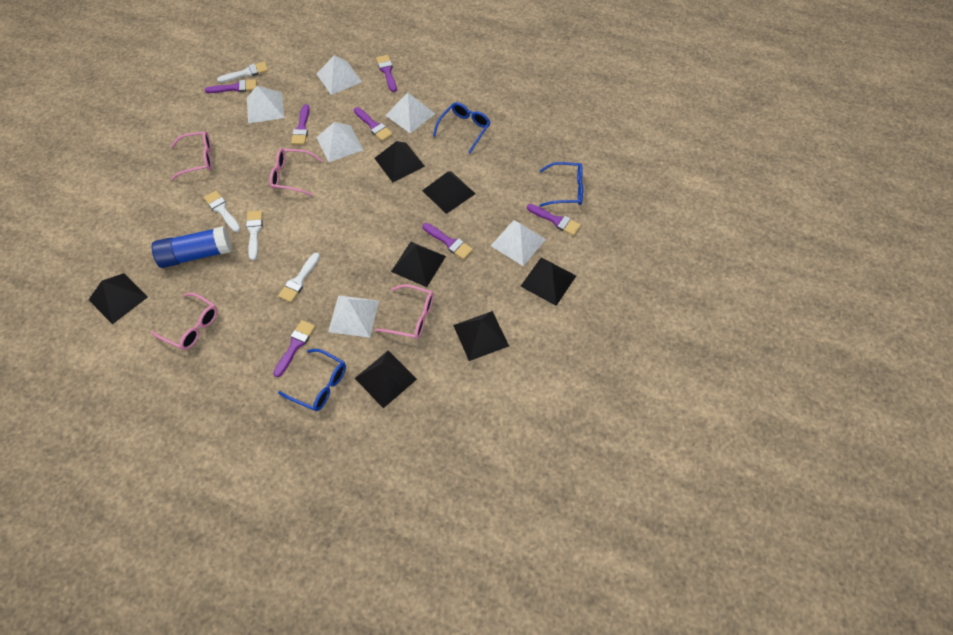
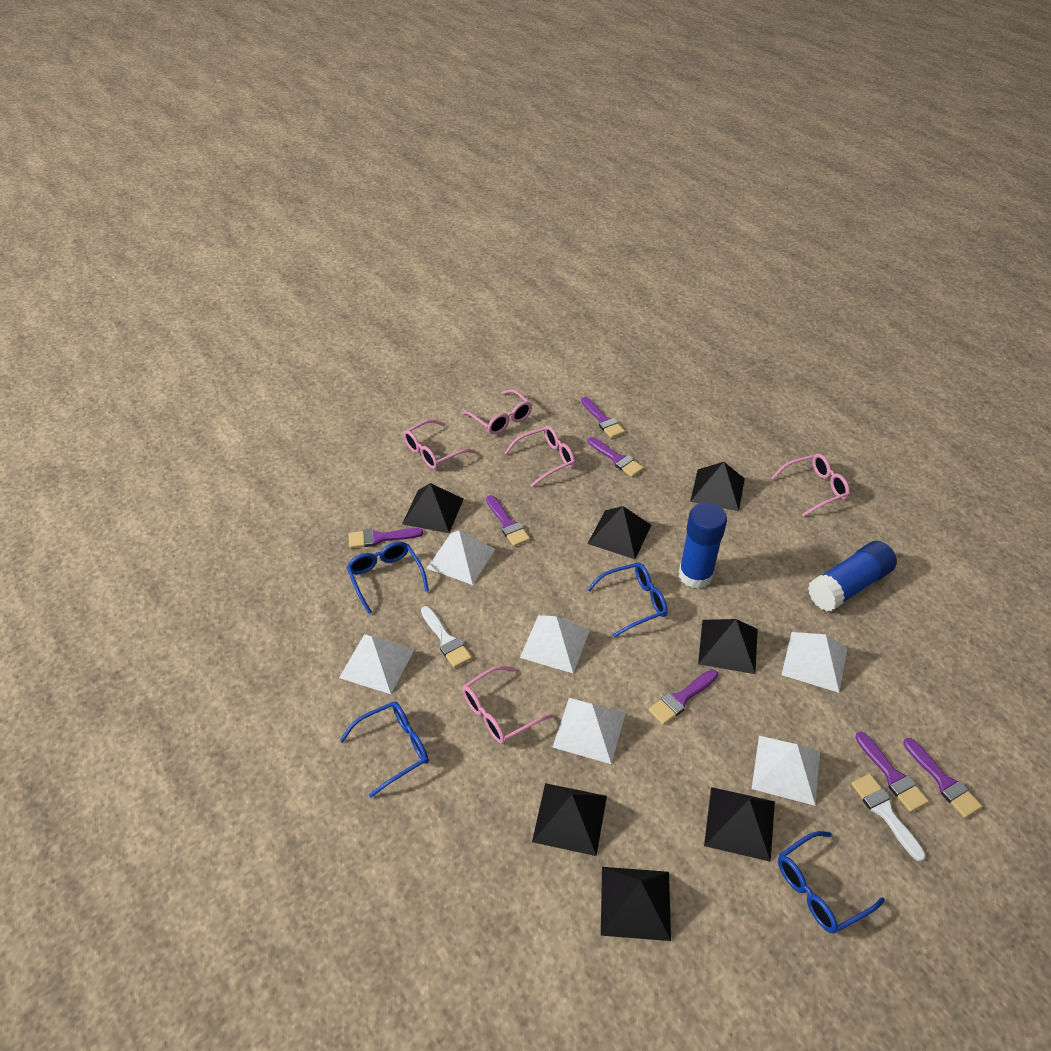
blue glasses: [278,349,346,411] [433,102,491,153] [540,162,583,207] = 3 -> [340,702,429,798] [346,541,429,614] [587,563,667,637] [778,831,885,933] = 4
blue glue stick: [151,226,232,268] = 1 -> [679,502,727,589] [808,541,897,612] = 2
pink glasses: [151,292,218,350] [171,131,212,180] [270,148,323,196] [375,284,434,339] = 4 -> [403,419,476,469] [462,389,532,434] [462,666,554,744] [505,426,575,487] [771,454,850,517] = 5
white brush: [204,191,240,232] [217,62,268,83] [246,210,263,260] [278,252,320,303] = 4 -> [421,606,472,668] [851,774,926,862] = 2

